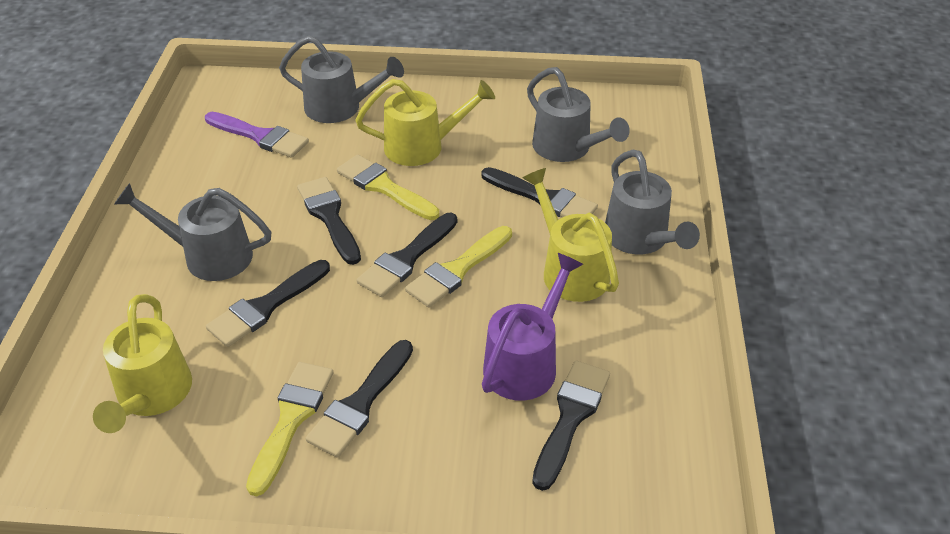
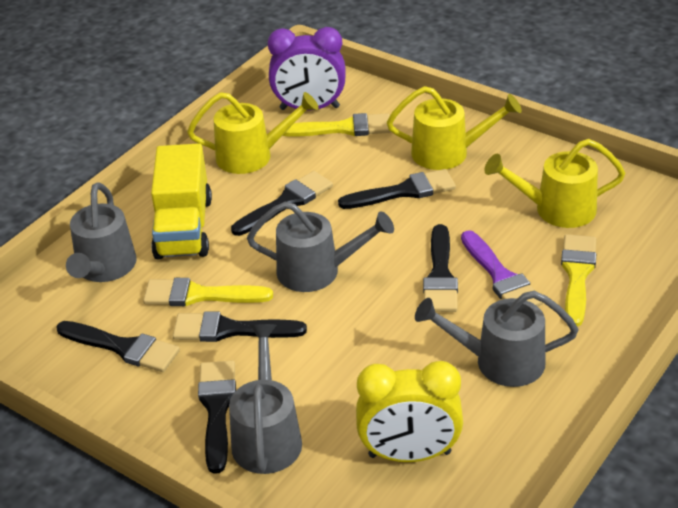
purple clock: none = 0 -> [268,27,346,111] = 1
purple watering can: [482,253,583,401] = 1 -> none = 0
yellow clock: none = 0 -> [356,361,463,462] = 1
yellow truck: none = 0 -> [151,143,212,259] = 1

